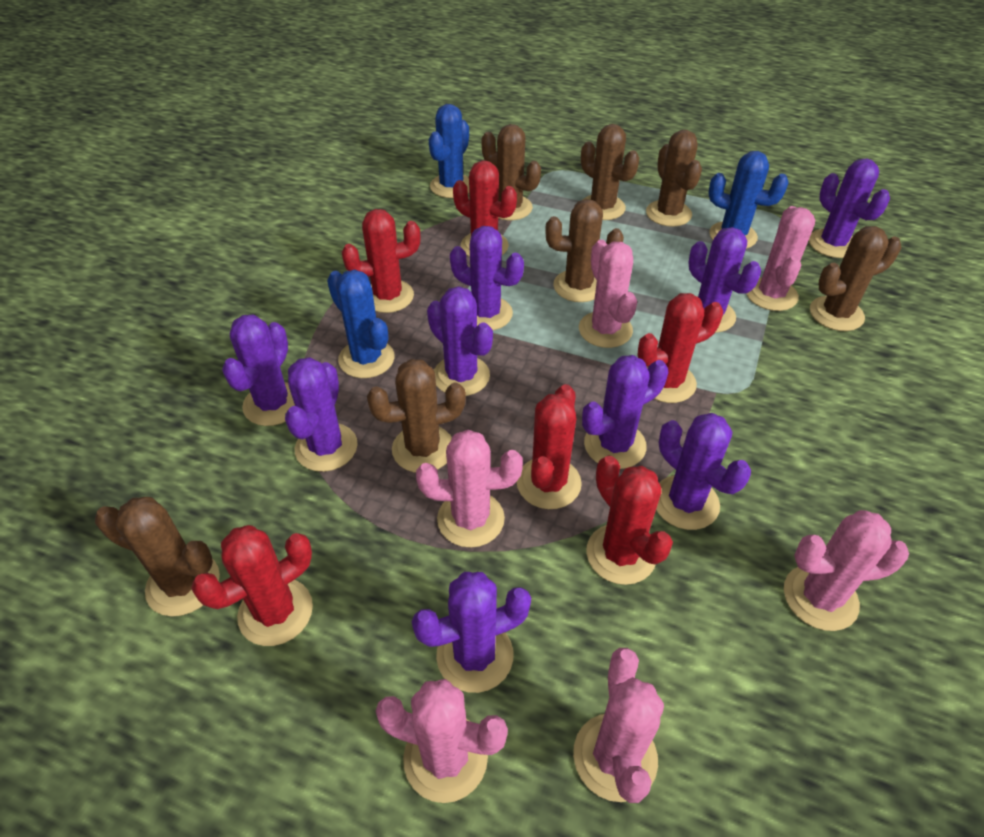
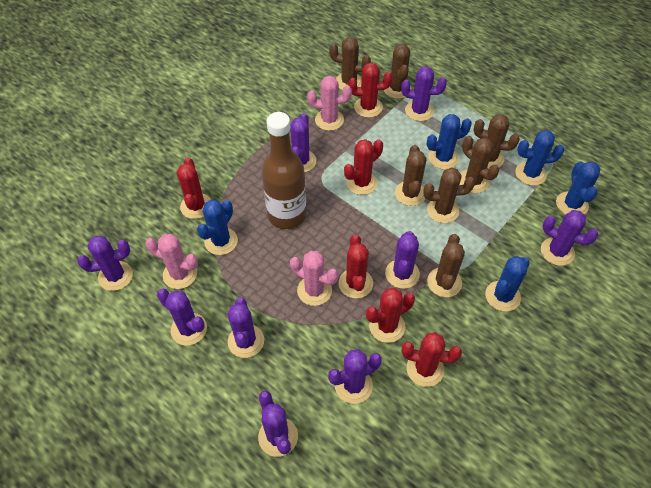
blue cactus: [327,270,395,378] [429,104,469,198] [708,151,789,249] = 3 -> [197,200,238,255] [427,114,472,170] [485,256,530,312] [515,130,564,186] [556,161,600,215] = 5
brown bottle: none = 0 -> [261,112,306,229] = 1
pink cactus: [376,679,508,803] [416,430,523,548] [573,648,664,803] [579,240,637,348] [747,206,815,311] [784,510,909,631] = 6 -> [145,234,198,289] [290,251,339,306] [307,76,352,131] = 3

